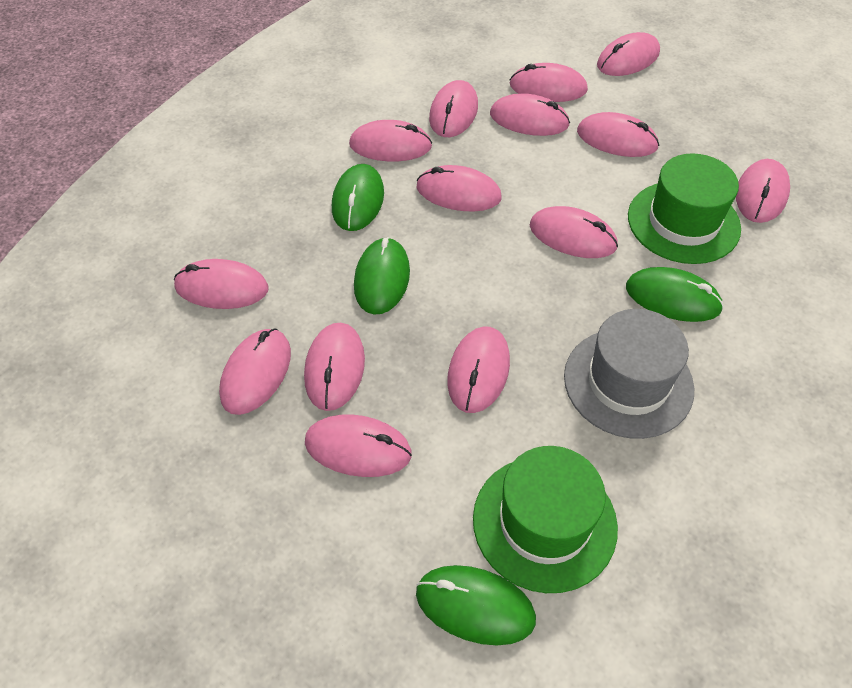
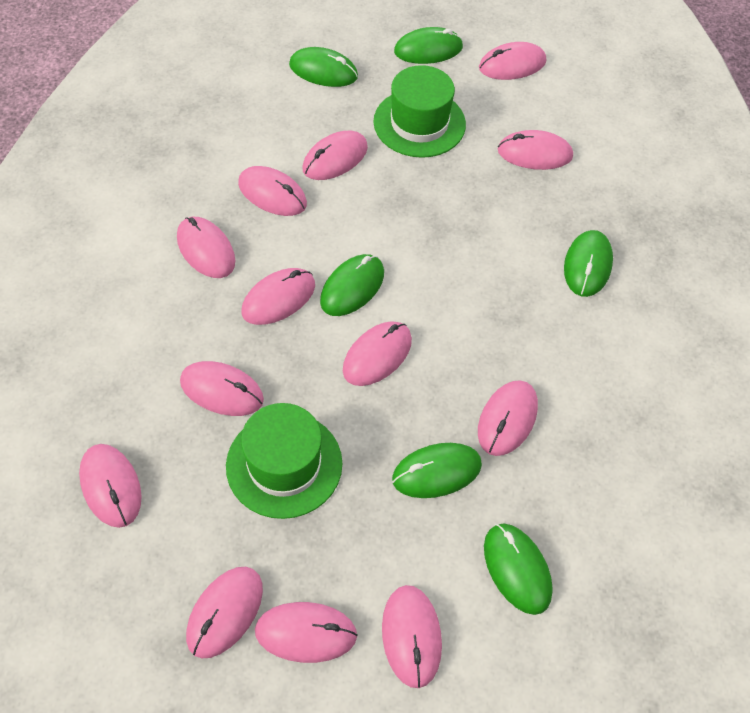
green mouse: [332,164,384,231] [354,237,410,315] [416,565,536,645] [626,267,724,322] = 4 -> [289,47,358,87] [320,254,384,316] [392,443,482,498] [394,27,463,64] [484,523,553,615] [564,230,613,297] = 6
grey hat: [564,309,694,439] = 1 -> none = 0
pink mouse: [174,259,268,309] [219,328,291,415] [304,323,365,411] [305,414,412,477] [349,120,432,161] [416,165,502,211] [429,80,478,137] [447,326,510,413] [490,93,570,136] [510,63,588,102] [530,206,618,258] [577,112,659,157] [597,32,660,76] [736,159,790,223] = 14 -> [79,444,142,528] [177,217,236,278] [180,361,264,416] [186,567,263,658] [238,166,307,216] [242,268,315,325] [255,602,358,663] [302,131,368,180] [343,321,412,386] [382,585,442,688] [478,380,538,456] [479,42,546,80] [498,130,573,170] = 13

